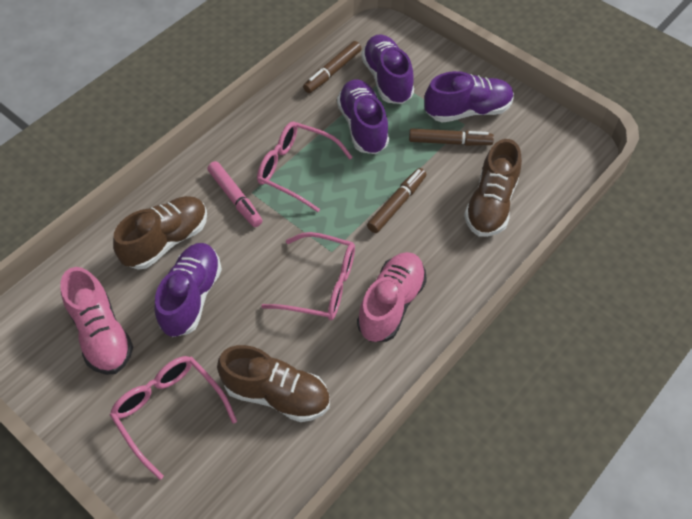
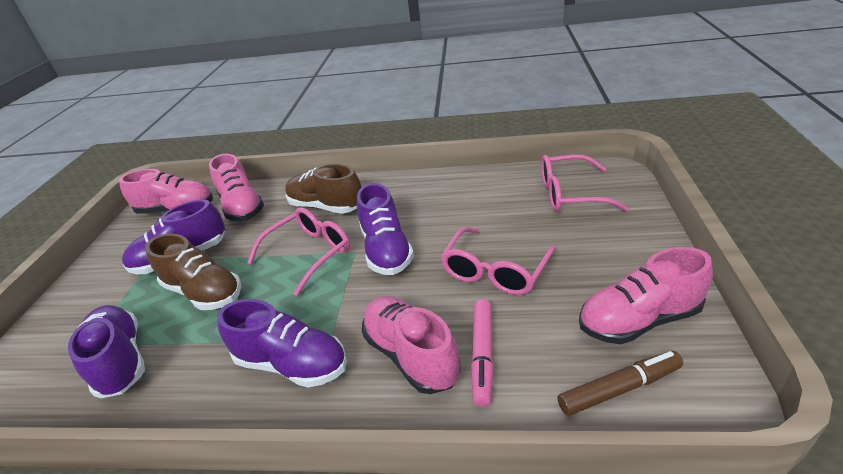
brown marker: [303,41,362,93] [367,168,426,233] [409,128,494,146] = 3 -> [557,351,683,416] = 1
brown shoe: [113,196,207,270] [217,345,330,422] [464,139,522,237] = 3 -> [146,233,242,310] [285,164,361,214] = 2
pink shoe: [60,267,133,375] [357,252,427,342] = 2 -> [119,169,213,214] [209,154,264,221] [362,296,461,394] [579,247,713,344] = 4

